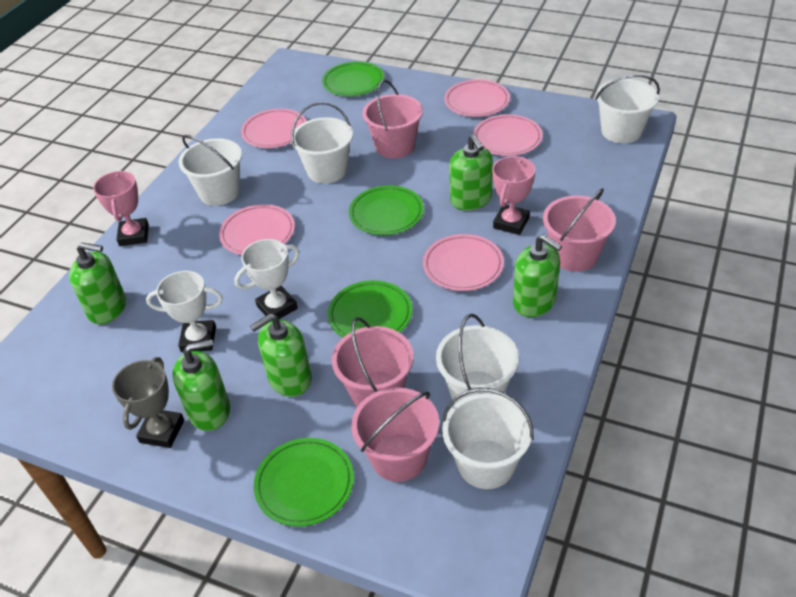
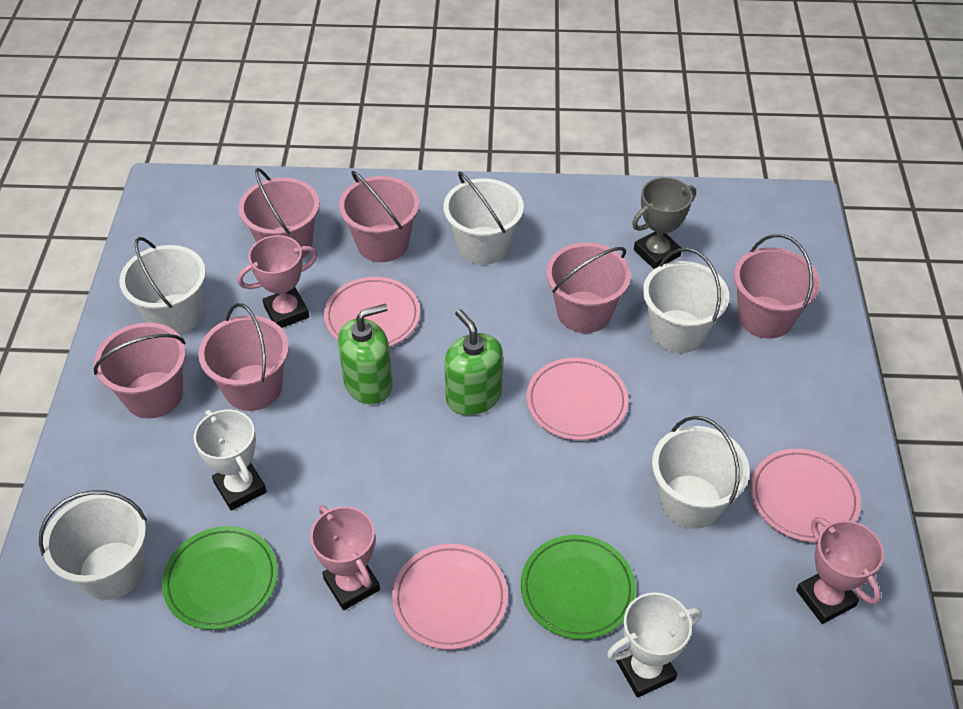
green plate: [254,438,354,526] [322,62,384,96] [328,280,412,338] [349,185,424,235] = 4 -> [162,526,278,630] [521,535,636,640] = 2
green soap dispenser: [69,242,126,324] [172,339,230,431] [250,314,312,397] [449,134,493,211] [513,234,562,317] = 5 -> [338,304,393,404] [444,309,503,416] = 2
pink bucket: [331,317,414,407] [351,387,439,482] [362,80,423,158] [543,188,616,272] = 4 -> [94,322,186,419] [198,303,289,411] [239,168,319,259] [339,171,419,262] [546,242,631,333] [734,234,820,339] = 6
pink plate: [219,204,295,255] [241,109,306,148] [423,234,504,291] [444,79,510,117] [473,114,543,156] = 5 -> [324,277,420,347] [392,544,508,650] [526,358,628,440] [751,449,861,542] = 4
pink trophy: [93,171,149,246] [492,156,535,235] = 2 -> [237,235,318,328] [310,505,380,610] [796,517,884,624] = 3

